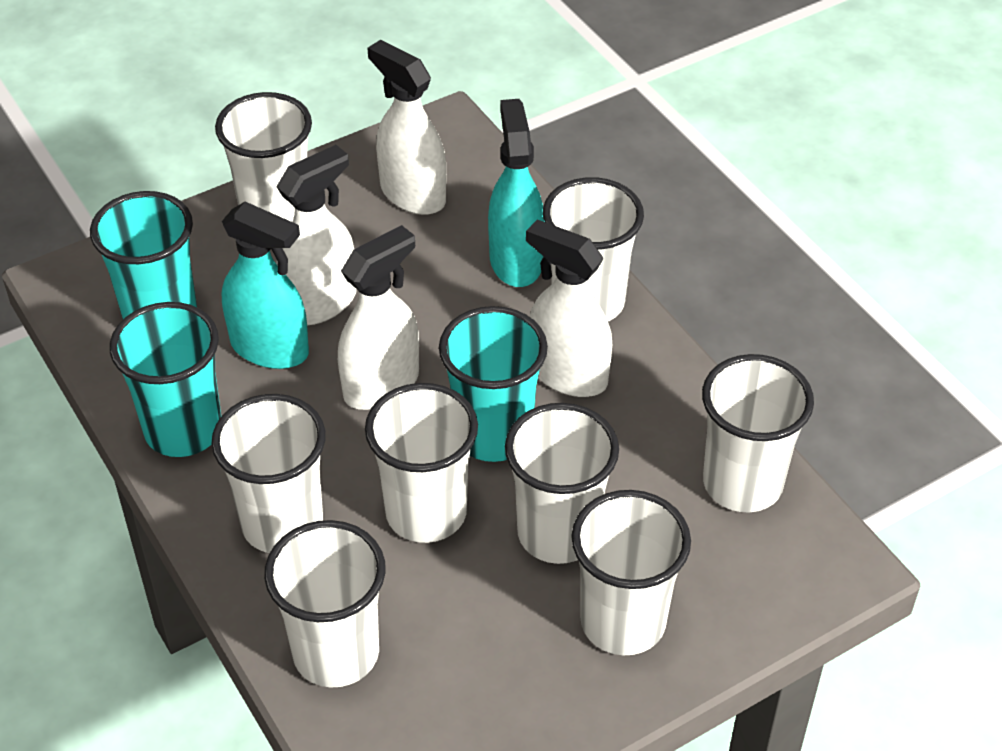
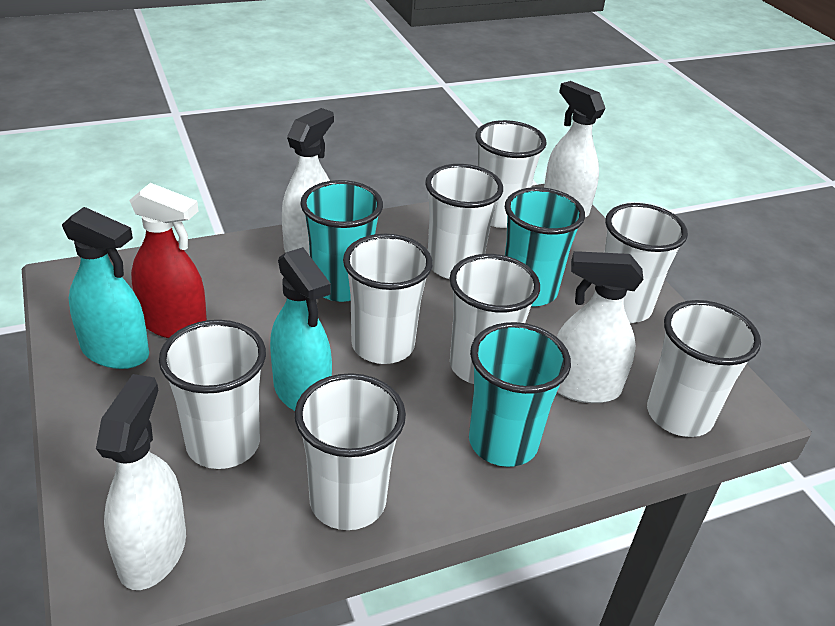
red spray bottle: none = 0 -> [129,183,207,338] = 1

